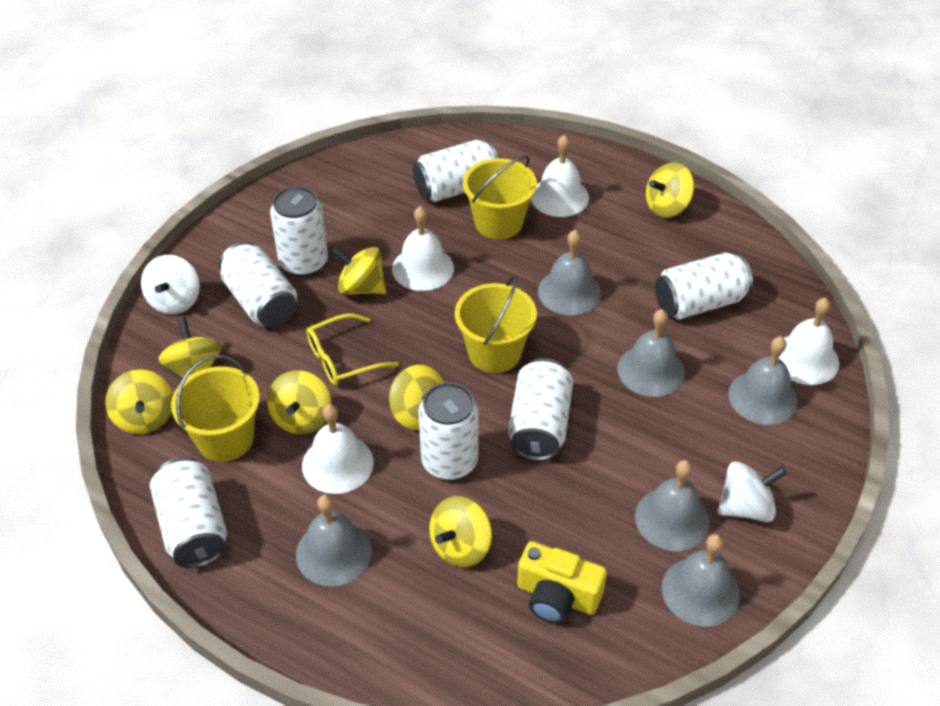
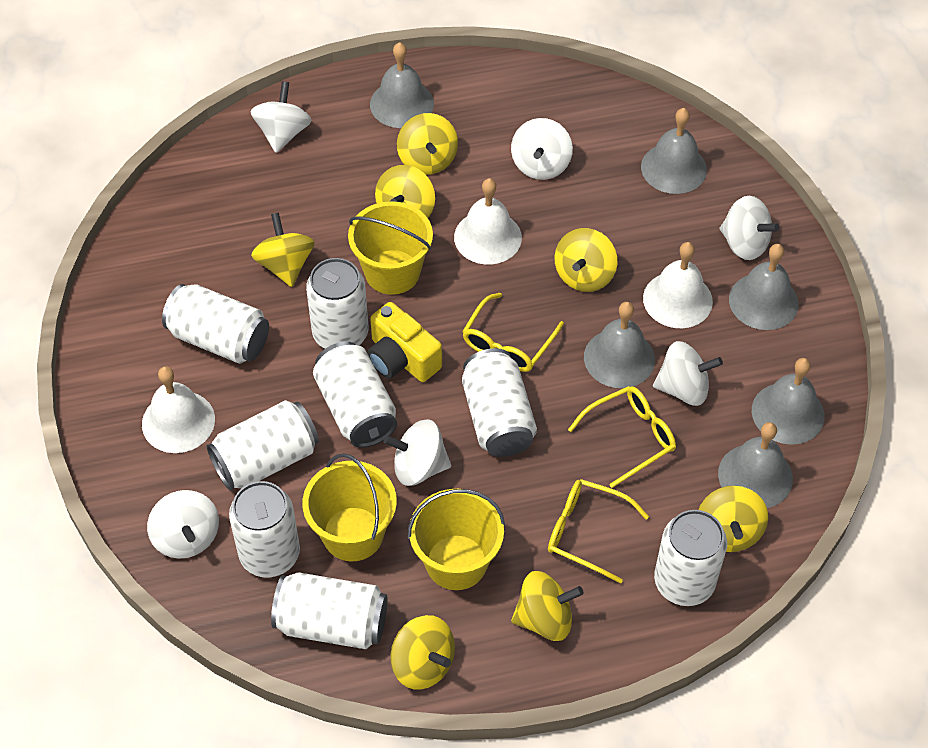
white bell: [302,404,374,494] [392,206,454,291] [531,134,589,217] [778,298,839,385] = 4 -> [142,366,215,453] [454,178,522,264] [643,242,713,328] = 3
white can: [150,457,227,568] [219,242,298,327] [270,186,328,276] [413,140,499,202] [418,382,479,480] [508,358,573,461] [655,252,753,320] = 7 -> [162,284,269,364] [207,400,319,490] [229,481,300,578] [271,572,388,649] [306,258,368,349] [313,341,397,448] [462,348,537,457] [654,510,727,606] = 8
white spinning top: [141,255,200,314] [717,461,787,522] = 2 -> [147,490,219,559] [250,81,312,153] [383,419,451,486] [511,118,573,180] [653,341,723,406] [720,196,780,260] = 6
yellow glasses: [306,314,399,386] = 1 -> [462,293,564,372] [548,479,649,584] [568,386,676,488] = 3

